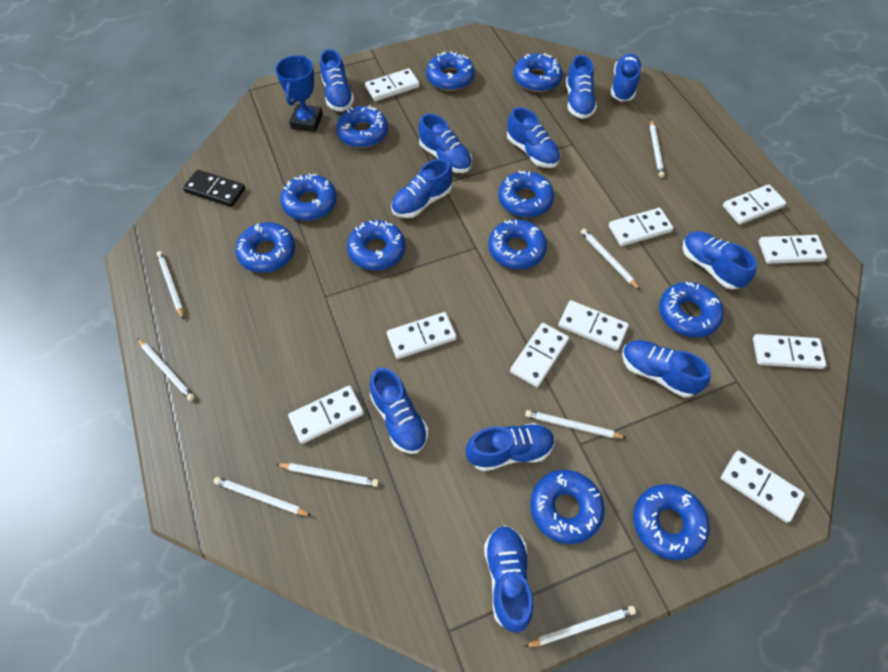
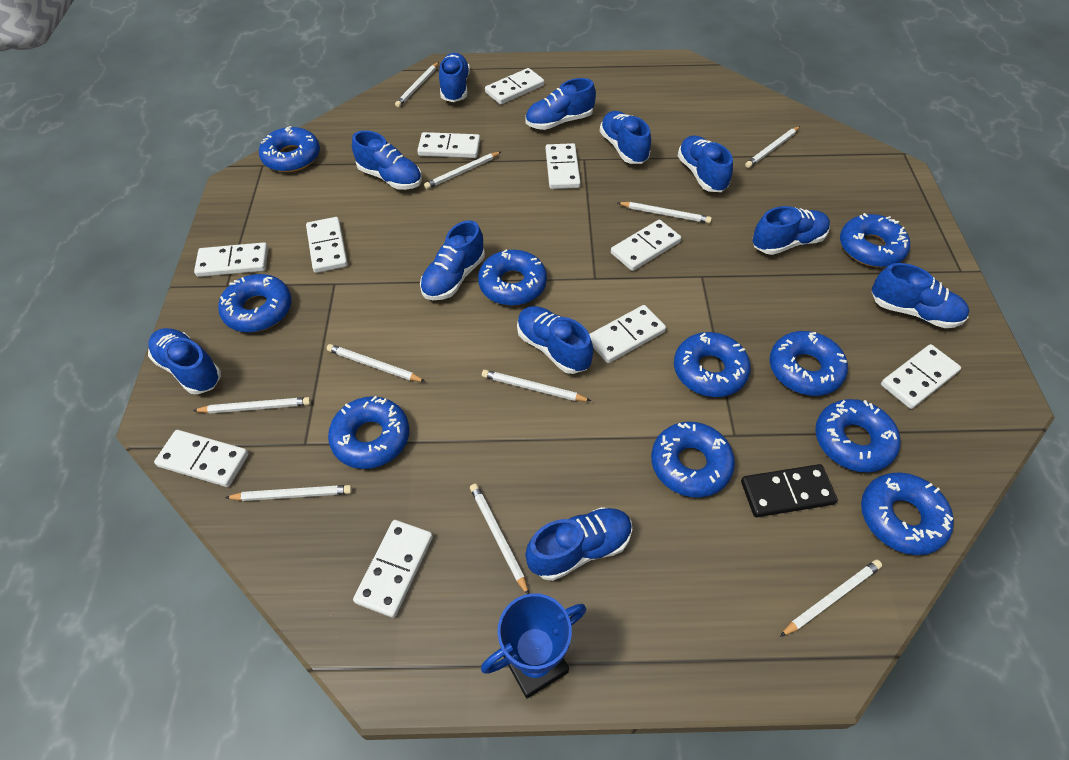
blue donut: [236,222,295,273] [280,173,337,221] [336,106,388,148] [347,220,406,270] [426,51,475,91] [488,219,547,269] [498,170,554,217] [514,53,563,92] [530,470,605,544] [633,484,710,560] [659,281,724,338] = 11 -> [218,274,292,332] [259,126,320,172] [328,396,409,469] [478,250,547,306] [651,422,735,498] [674,332,751,397] [769,331,848,396] [815,399,900,472] [840,213,910,267] [861,472,954,555] = 10
white pencil: [137,338,195,401] [157,251,184,320] [213,477,312,516] [276,463,379,487] [524,606,636,647] [525,410,627,438] [581,229,640,290] [650,119,665,178] = 8 -> [193,397,311,413] [225,485,352,501] [327,344,426,382] [395,62,439,107] [424,152,501,189] [470,484,529,594] [482,370,591,401] [617,202,712,223] [745,126,800,168] [780,560,882,637] = 10

